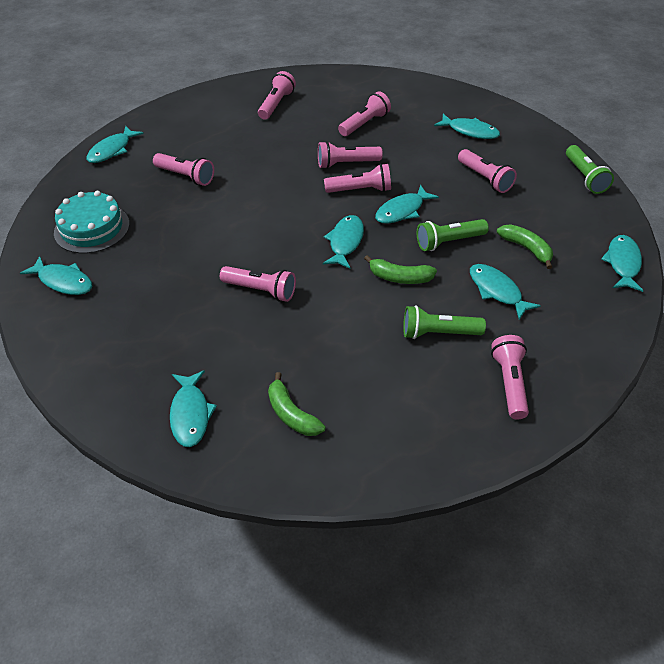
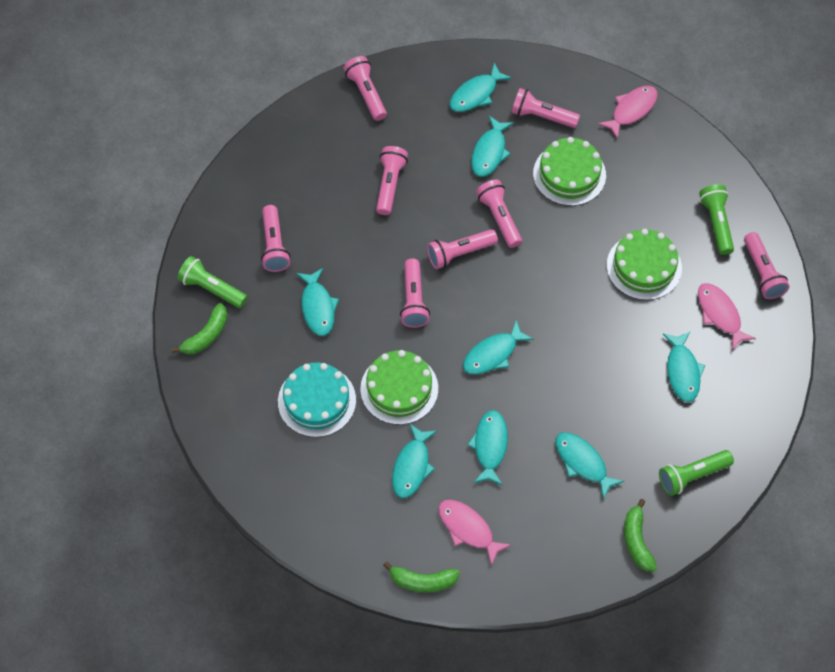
green cake: none = 0 -> [360,350,438,425] [533,137,606,206] [607,229,682,300] = 3
pink fish: none = 0 -> [439,500,511,566] [598,86,658,139] [698,283,756,350] = 3

